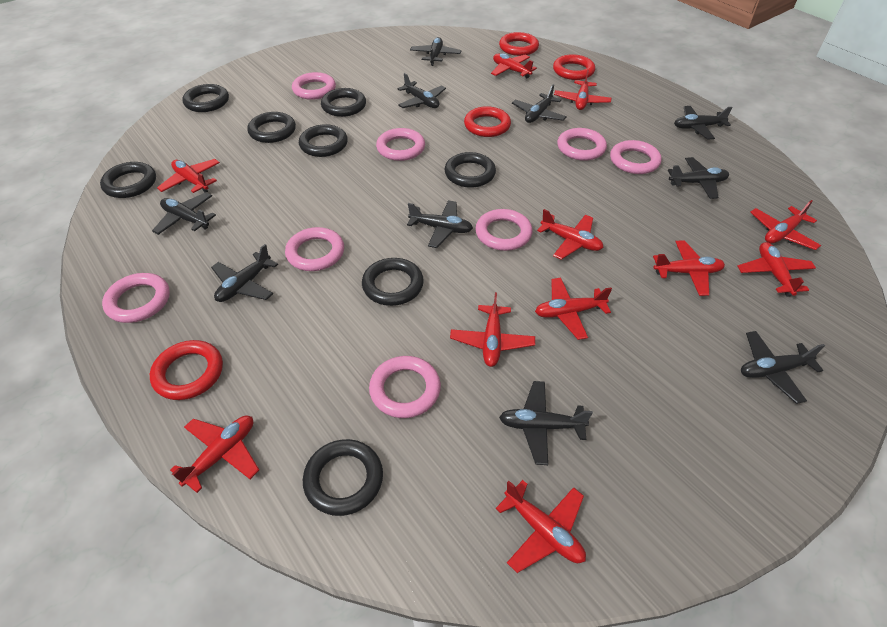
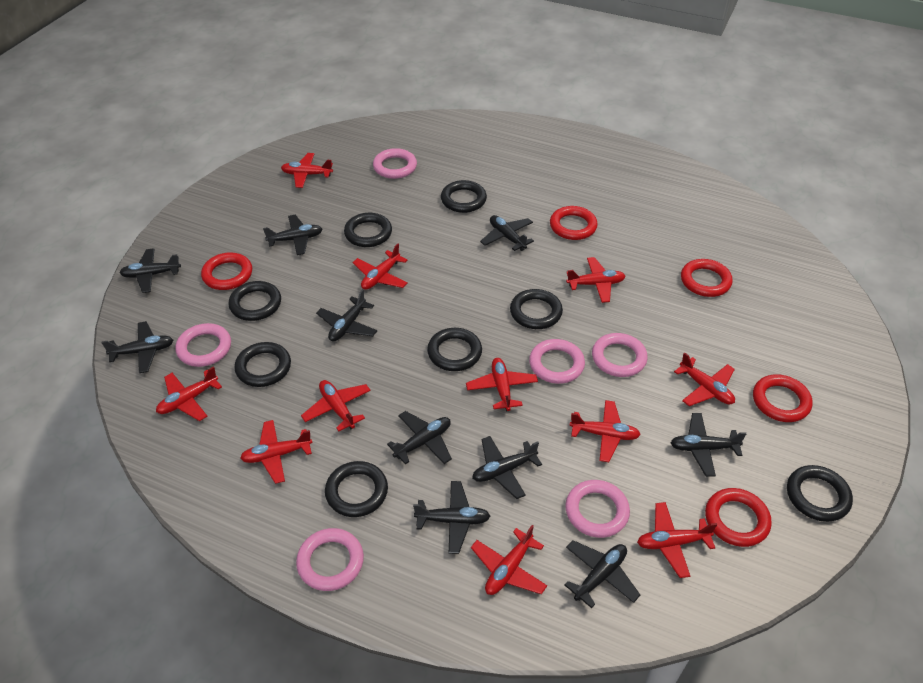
pink ring: [102,273,170,323] [285,227,344,271] [292,72,336,100] [369,356,441,418] [376,128,425,161] [475,209,533,251] [557,128,607,161] [610,140,662,174] = 8 -> [175,323,231,367] [296,528,364,591] [373,148,417,179] [529,339,585,384] [565,480,630,538] [592,333,648,377] = 6
red ring: [150,340,223,400] [464,106,511,137] [499,32,539,56] [553,54,595,80] = 4 -> [201,252,252,290] [550,206,598,240] [681,259,733,297] [705,488,772,547] [753,374,813,422] = 5

